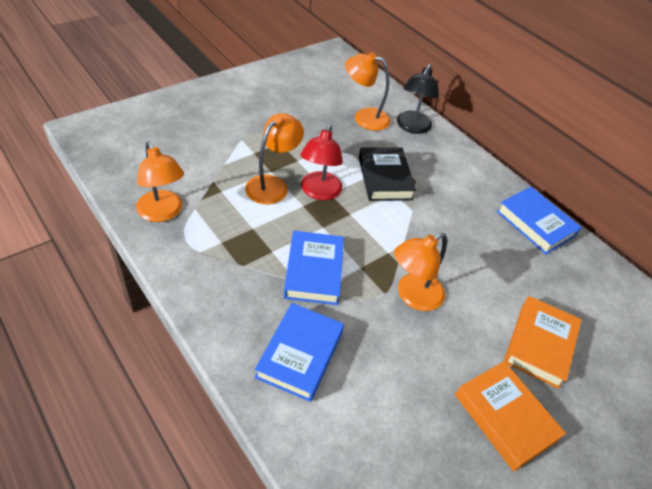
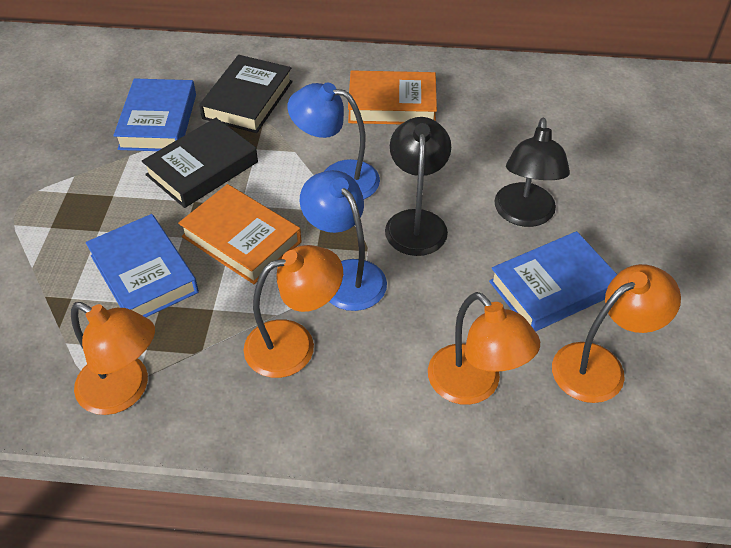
black book: [359,148,416,201] = 1 -> [142,118,258,208] [199,55,293,133] = 2
black lamp: [397,64,439,134] = 1 -> [385,117,451,256] [494,118,570,227] = 2
blue lamp: none = 0 -> [287,83,380,199] [300,170,387,311] = 2
red lamp: [300,124,343,200] = 1 -> none = 0

